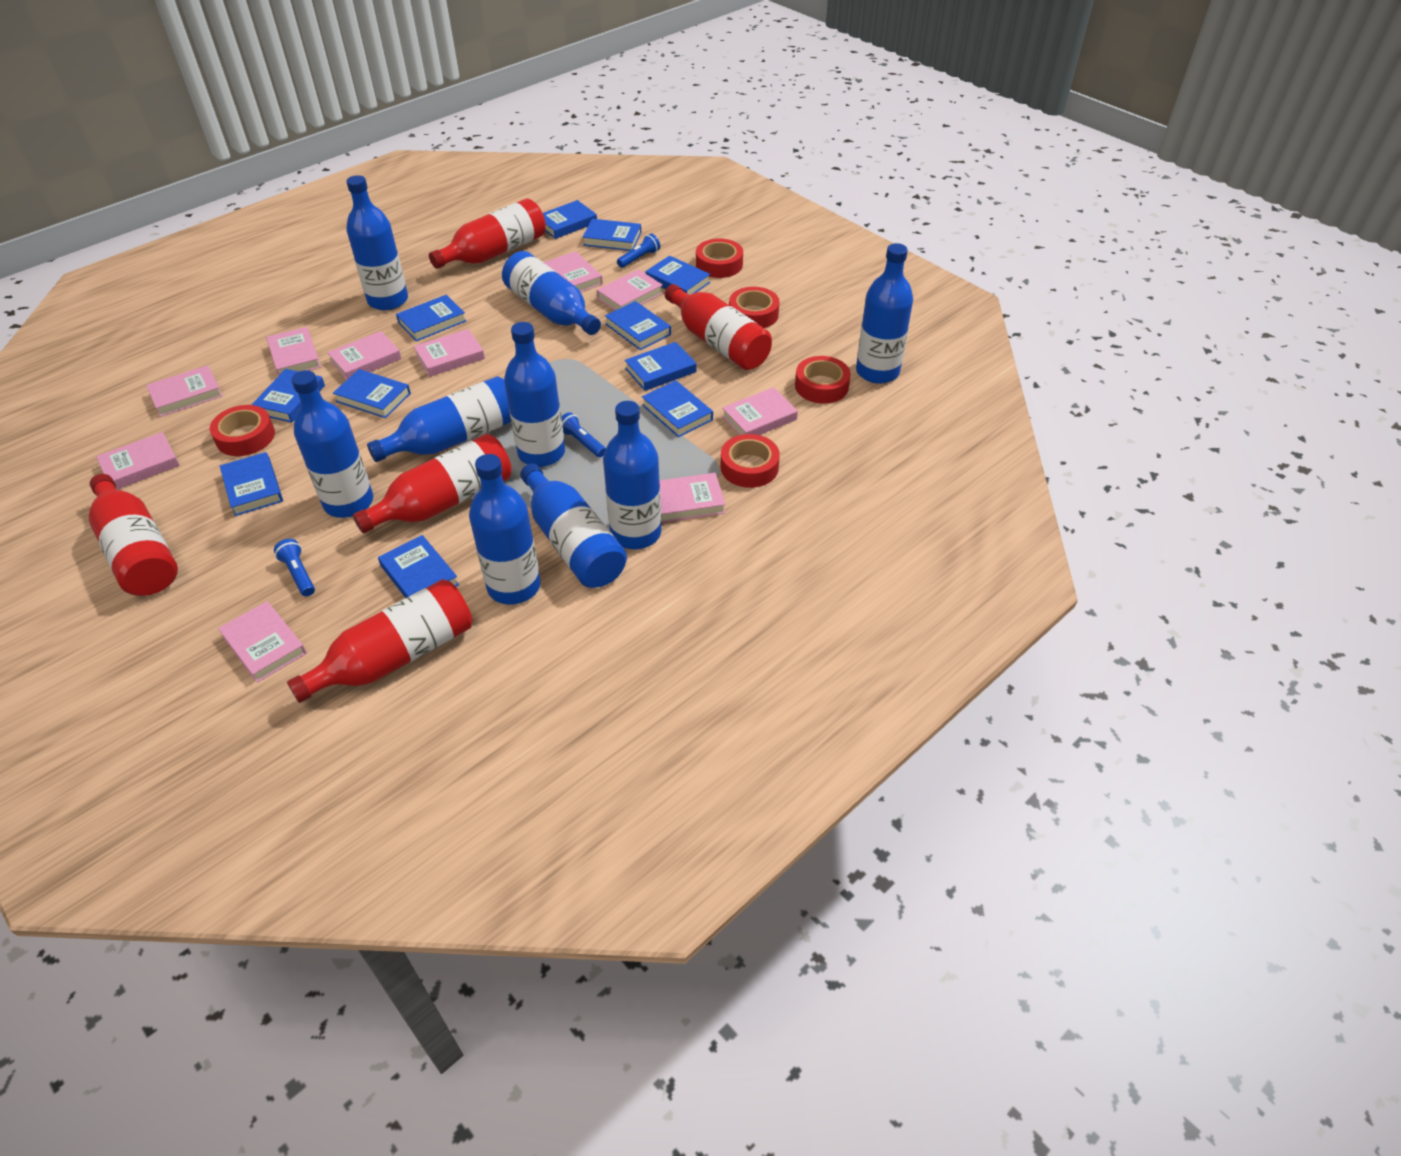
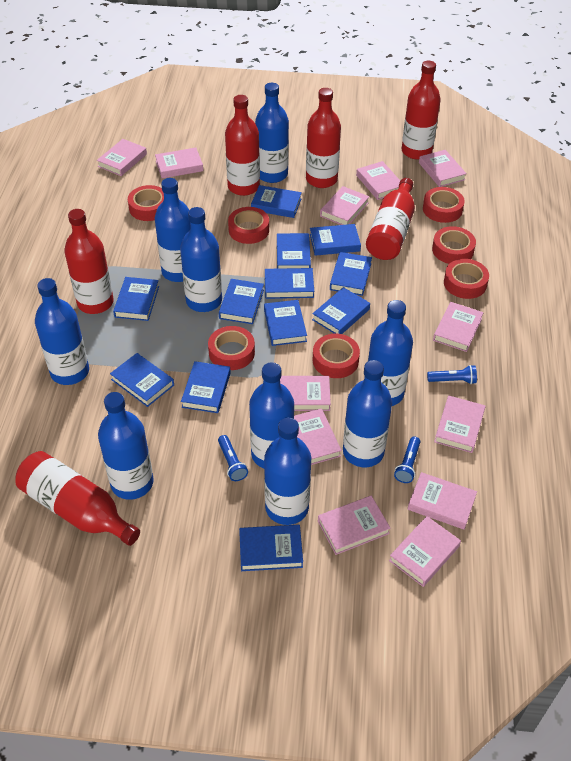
blue book: [220,452,283,516] [252,369,325,423] [333,369,411,418] [378,535,459,598] [396,295,466,341] [543,200,597,239] [583,219,641,251] [605,301,671,350] [625,342,696,391] [642,380,713,437] [645,255,710,295] = 11 -> [110,353,174,407] [113,277,159,321] [181,361,231,413] [219,279,264,324] [239,525,303,571] [251,185,302,218] [264,300,307,346] [265,268,314,299] [277,233,311,269] [310,224,361,256] [312,287,370,334] [330,252,372,296] = 12
pink book: [96,432,180,490] [146,365,223,417] [218,601,307,683] [266,327,321,376] [327,331,402,380] [413,329,485,377] [543,251,603,292] [597,269,663,310] [659,473,726,523] [722,387,798,435] = 10 -> [97,139,147,176] [155,148,203,178] [280,376,331,411] [294,408,342,465] [318,495,391,555] [320,186,369,225] [356,161,400,200] [389,516,461,587] [408,472,477,530] [419,150,467,187] [433,302,484,352] [434,395,486,453] = 12
red bottle: [89,474,178,596] [287,579,473,703] [353,434,512,534] [429,198,546,269] [665,284,772,370] = 5 -> [15,451,140,546] [64,209,114,314] [225,95,260,196] [306,88,341,188] [366,178,415,260] [402,61,441,160] = 6
red tape: [210,405,275,456] [696,238,743,278] [721,434,780,488] [729,287,779,328] [795,356,851,404] = 5 -> [128,185,164,221] [208,326,255,370] [228,207,269,244] [313,334,360,378] [423,187,465,223] [432,226,476,264] [444,259,489,299] = 7

